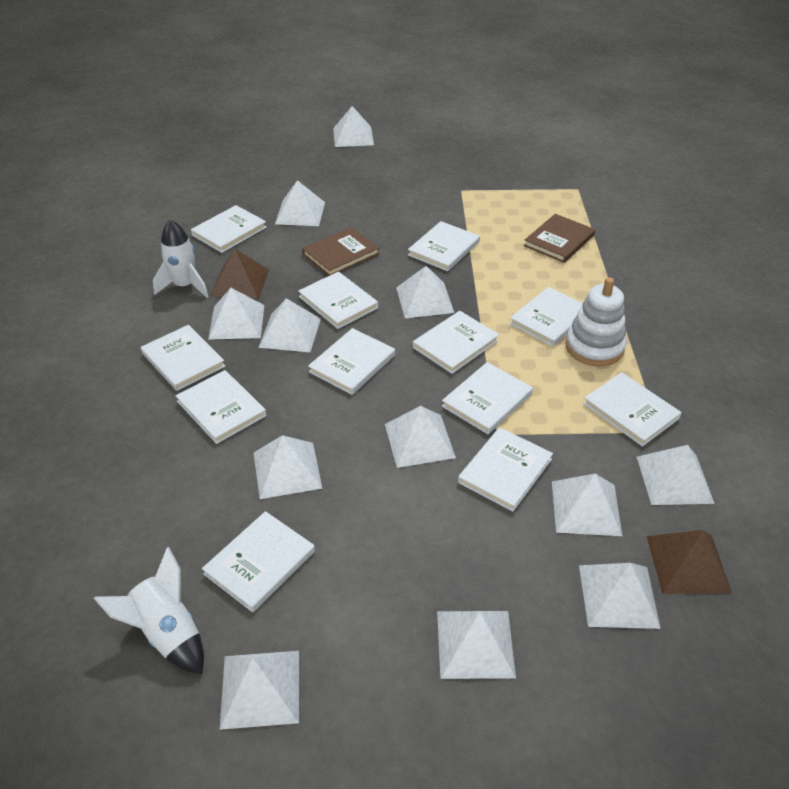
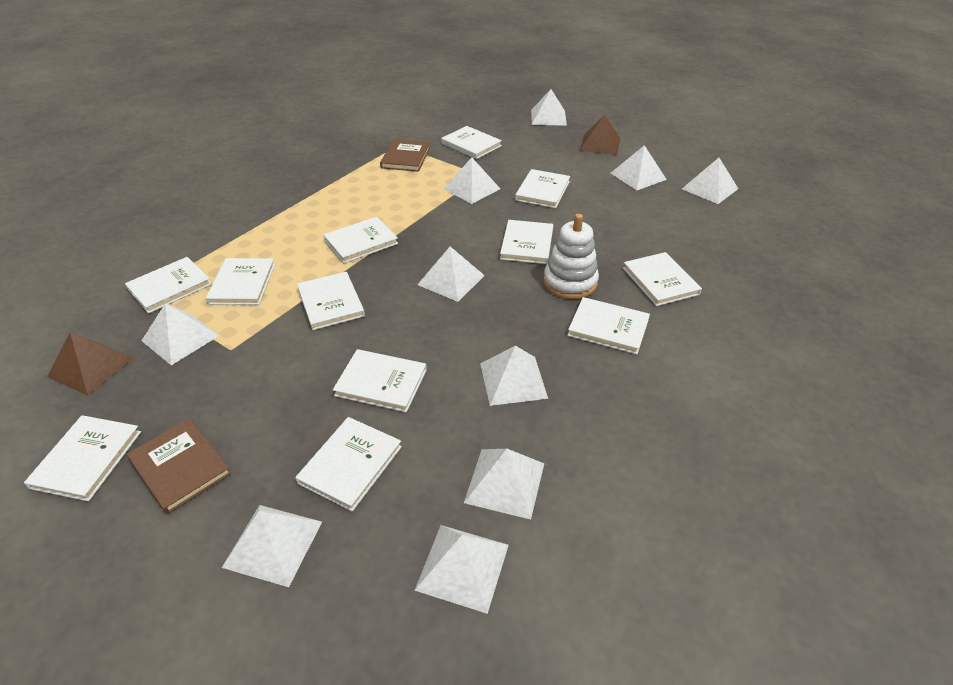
white pyramid: [208,288,264,340] [220,651,299,730] [254,435,322,499] [258,298,321,352] [275,180,325,226] [333,106,374,147] [385,406,456,468] [396,266,454,318] [437,611,516,679] [552,474,622,536] [579,563,661,629] [637,445,715,505] = 12 -> [141,303,220,365] [222,505,322,587] [414,525,509,614] [417,246,485,302] [443,157,500,204] [464,449,544,520] [480,346,548,406] [531,89,567,126] [611,145,667,190] [682,158,738,204] = 10
white rocket: [94,547,204,674] [153,219,209,298] = 2 -> none = 0

